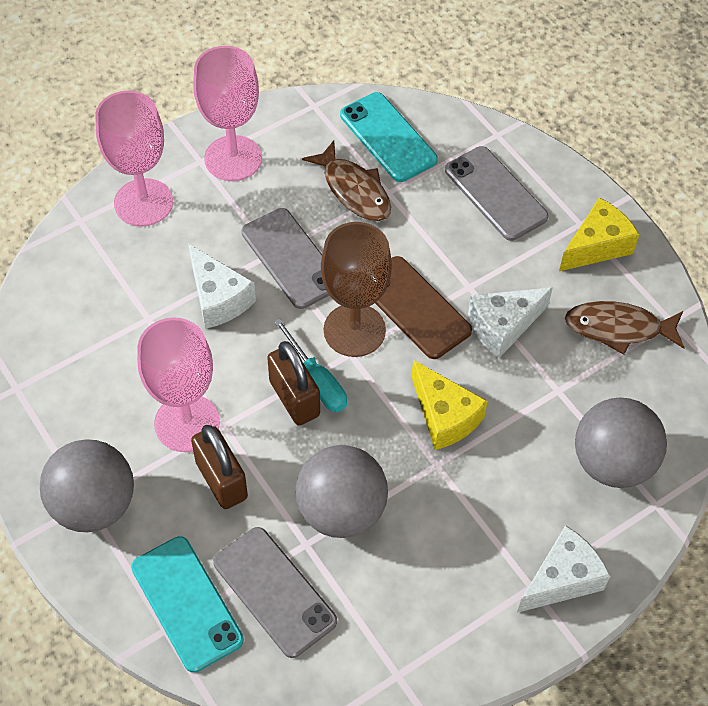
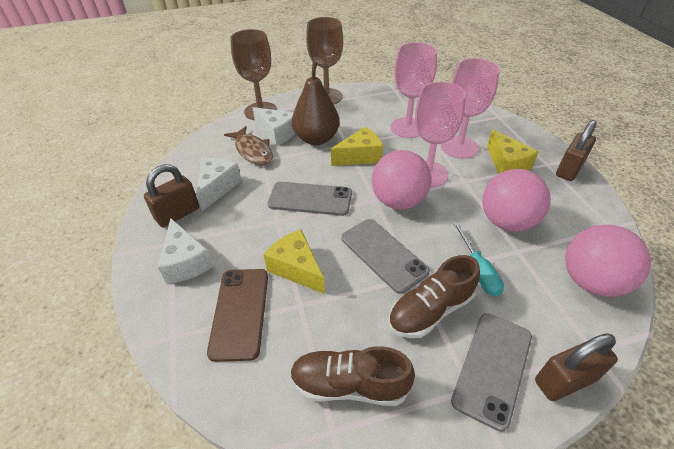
brown fish: [302,140,391,221] [565,301,685,355] = 2 -> [224,126,273,166] = 1
brown goblet: [321,222,392,357] = 1 -> [230,29,277,120] [306,17,343,105] = 2
brown padlock: [191,425,248,509] [267,341,320,425] = 2 -> [144,164,199,227] [535,334,618,401] [556,120,597,181] = 3
brown pear: none = 0 -> [292,61,340,145] = 1
brown shoe: none = 0 -> [290,346,415,406] [388,255,480,338] = 2
grey ball: [40,439,134,532] [296,445,388,538] [575,398,667,488] = 3 -> none = 0
pink ball: none = 0 -> [372,150,431,210] [482,169,551,232] [565,225,651,297] = 3
turquoise phone: [131,536,244,673] [340,92,438,182] = 2 -> none = 0
yellow cheese: [411,360,488,450] [559,197,639,271] = 2 -> [263,230,325,294] [331,127,383,166] [487,130,539,174] = 3

